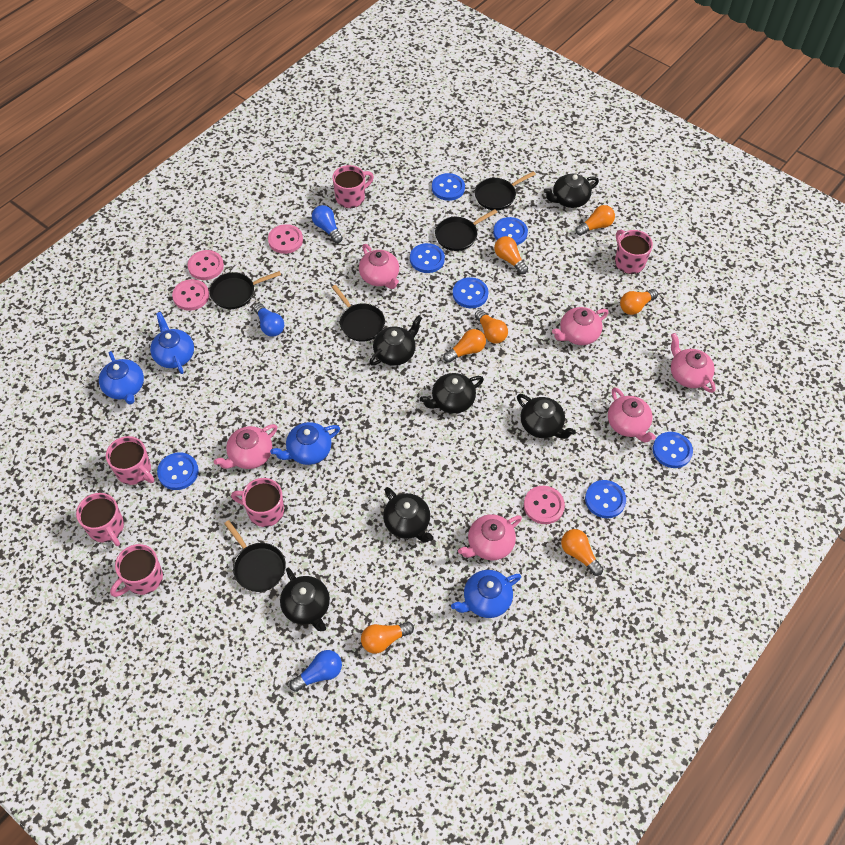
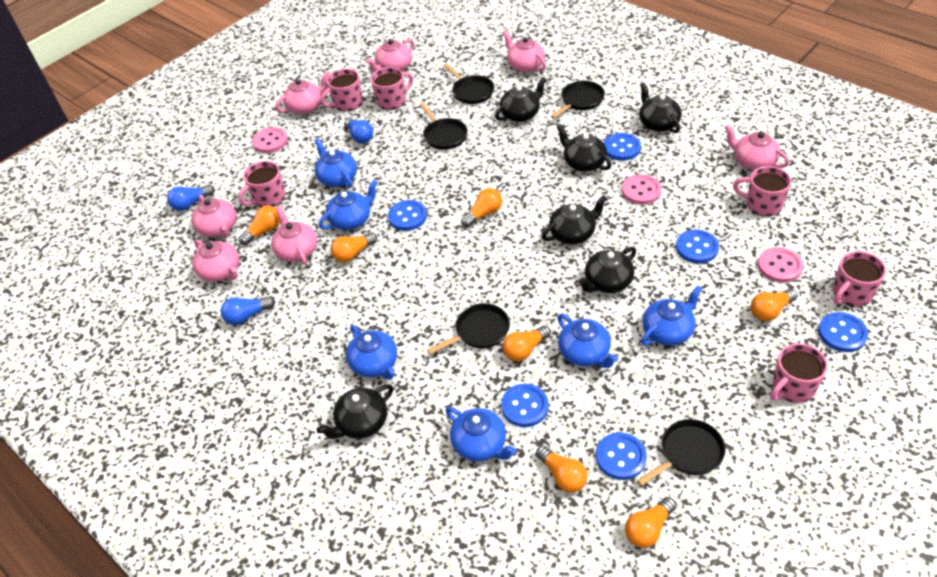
blue button: [157,452,199,490] [410,243,445,273] [432,173,465,201] [453,277,488,308] [493,217,528,245] [585,480,626,518] [653,432,693,468] = 7 -> [388,200,427,231] [501,384,549,427] [596,432,647,480] [604,133,641,161] [676,230,719,263] [818,312,868,352] = 6
blue teapot: [99,351,144,405] [150,312,194,374] [270,422,340,465] [451,570,521,618] = 4 -> [315,138,357,188] [319,180,378,230] [346,325,397,380] [446,407,516,461] [557,314,618,368] [641,286,702,346] = 6
pink button: [172,279,209,311] [187,250,224,280] [268,224,303,254] [524,486,565,524] = 4 -> [252,127,288,153] [622,174,662,205] [758,247,803,283] = 3
pink teapot: [214,424,277,469] [359,244,399,289] [458,514,522,560] [552,307,608,345] [608,387,656,443] [671,333,716,393] = 6 -> [191,195,236,238] [192,239,239,282] [271,206,317,265] [275,72,330,114] [366,39,414,72] [503,30,546,72] [725,124,790,170] = 7

